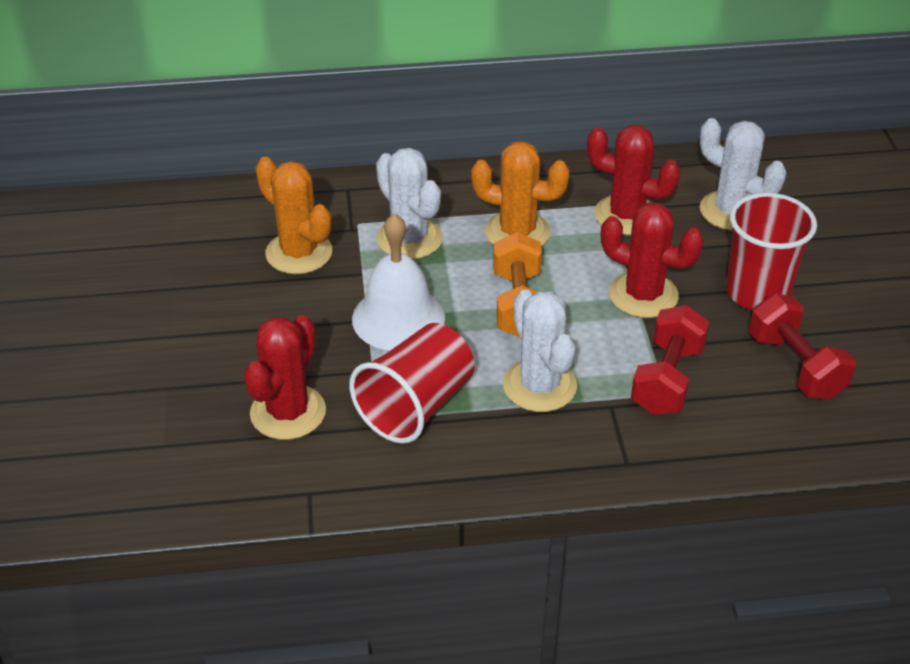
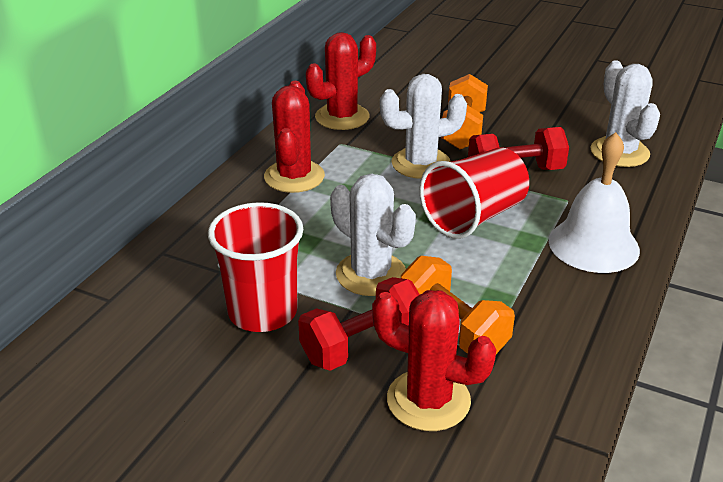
orange cactus: [255,157,333,274] [471,142,570,246] = 2 -> none = 0
orange dumbbell: [493,232,542,337] = 1 -> [401,256,515,354] [441,74,488,149] = 2

